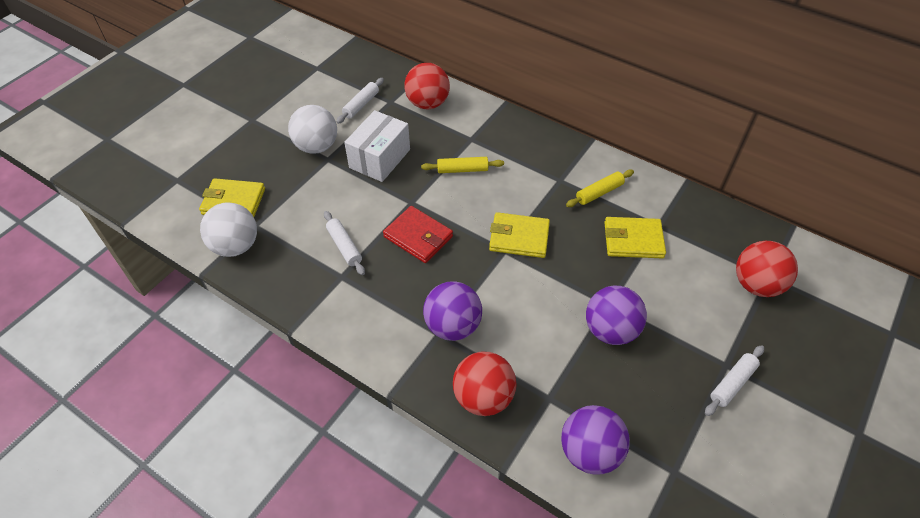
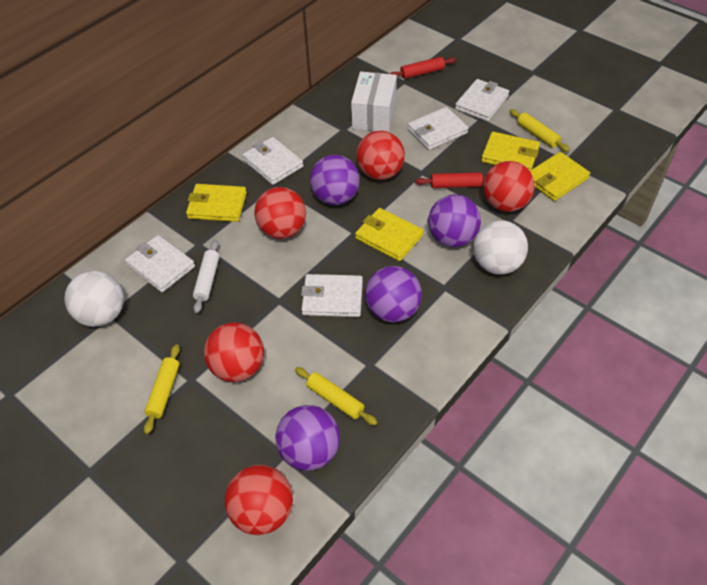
purple ball: [423,281,482,341] [561,405,630,475] [586,286,647,345] = 3 -> [275,405,340,471] [310,155,360,205] [365,266,422,322] [428,195,481,247] = 4
red ball: [404,63,450,109] [453,352,516,416] [736,241,798,297] = 3 -> [204,322,264,382] [225,465,293,535] [254,187,306,239] [356,131,405,180] [483,161,535,212] = 5
red rolling pin: none = 0 -> [390,57,456,79] [415,172,485,188] = 2
red wallet: [383,206,453,263] = 1 -> none = 0
white rolling pin: [324,211,365,275] [336,78,384,124] [705,345,764,416] = 3 -> [193,240,219,313] = 1
white wallet: none = 0 -> [125,235,195,292] [242,137,303,185] [301,274,363,317] [407,107,468,150] [455,79,509,121] = 5
yellow rolling pin: [421,157,504,173] [566,170,634,207] = 2 -> [144,344,180,434] [295,367,377,425] [509,109,570,152] = 3
yellow wallet: [199,178,265,217] [489,212,550,258] [604,217,666,258] = 3 -> [186,184,247,222] [355,208,423,261] [481,132,540,171] [530,152,590,201] = 4

